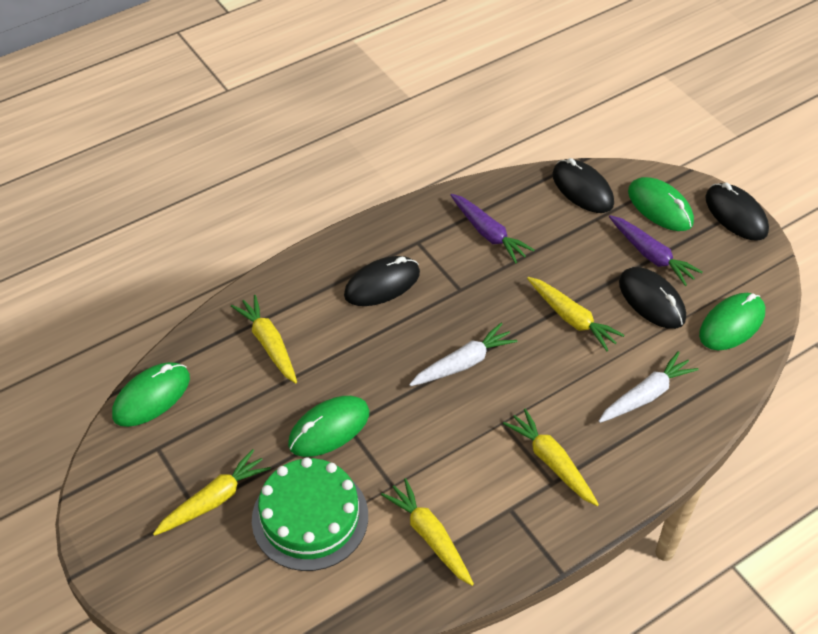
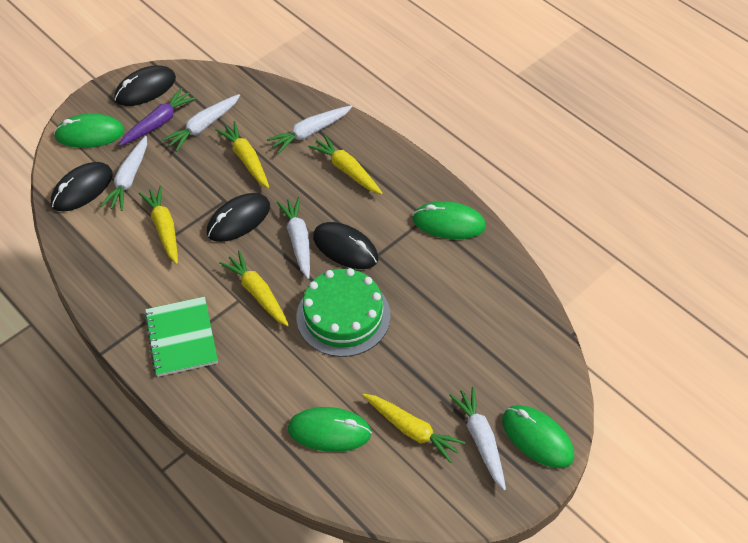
green notebook: none = 0 -> [144,297,218,377] = 1
purple carrot: [450,194,534,263] [609,215,703,286] = 2 -> [119,88,196,146] = 1
white carrot: [409,323,517,386] [598,351,699,423] = 2 -> [100,136,147,211] [162,94,240,151] [267,106,352,154] [277,197,310,279] [449,387,506,491] = 5

